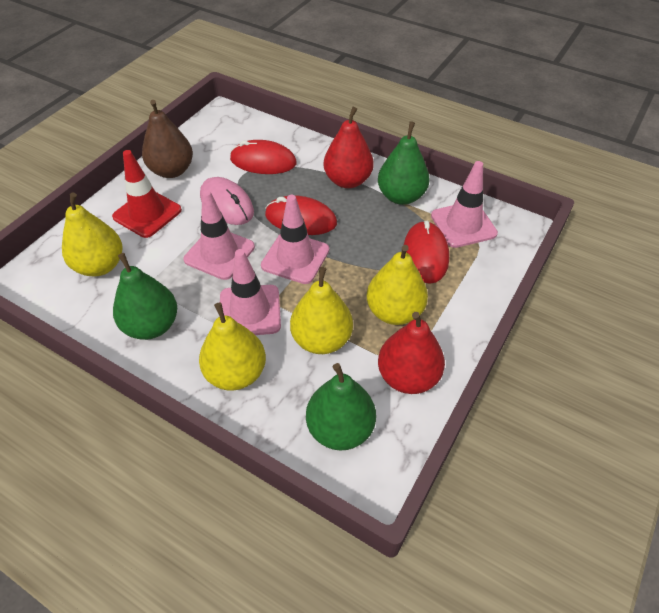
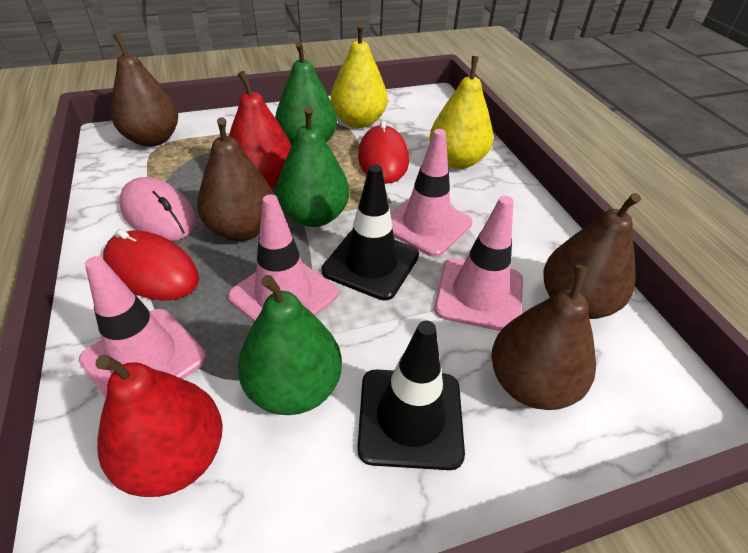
black traffic cone: none = 0 -> [322,165,419,300] [357,321,465,470] = 2
brown pear: [142,100,193,178] = 1 -> [111,33,178,147] [197,117,274,241] [491,265,596,410] [544,193,641,319] = 4
red mouse: [230,140,297,174] [265,196,337,235] [404,221,449,284] = 3 -> [103,229,199,300] [358,121,409,184] = 2
red traffic cone: [112,150,182,238] = 1 -> none = 0
yellow pear: [62,192,123,276] [199,302,266,390] [290,267,353,354] [367,245,428,325] = 4 -> [331,23,388,128] [430,56,493,169] = 2

